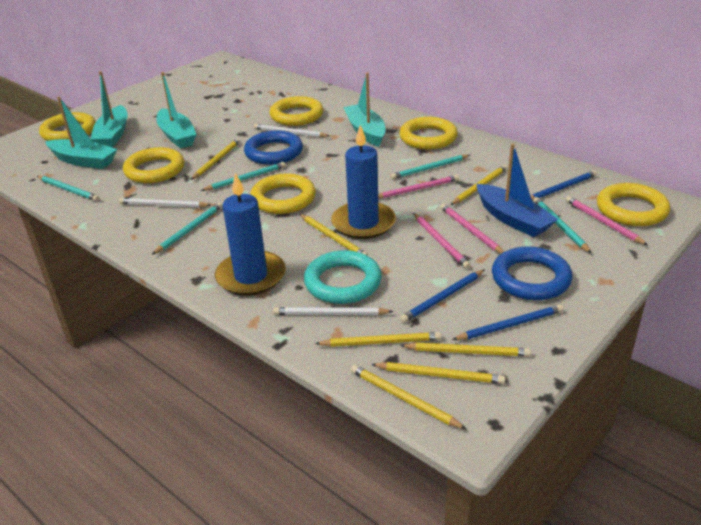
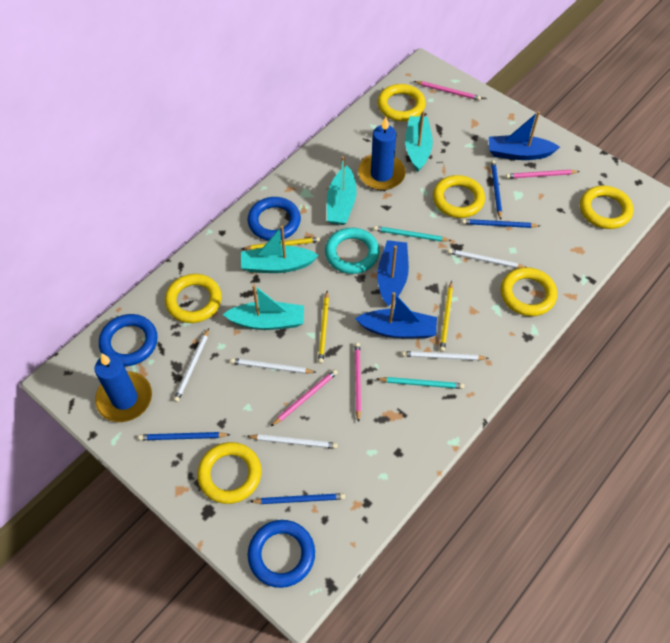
blue boat: [477,143,558,237] = 1 -> [355,292,437,338] [377,240,409,307] [489,111,560,160] = 3
blue pencil: [400,269,485,323] [452,305,563,340] [530,170,597,201] = 3 -> [138,432,230,440] [250,493,345,504] [462,219,540,228] [491,160,502,220] = 4
blue ring: [244,131,303,165] [492,247,572,300] = 2 -> [99,314,158,366] [248,197,301,241] [248,520,315,588] = 3
turquoise pencil: [37,176,99,201] [152,203,222,255] [201,162,286,191] [391,155,470,179] [533,197,591,253] = 5 -> [374,226,452,242] [377,377,464,389] = 2
white pencil: [119,198,211,208] [254,124,330,137] [273,307,394,315] = 3 -> [173,328,209,402] [230,358,316,374] [247,434,338,449] [402,351,489,361] [448,249,525,268] = 5
yellow pencil: [191,138,240,180] [300,214,368,256] [315,332,442,347] [351,365,467,430] [371,362,505,384] [400,342,531,357] [451,165,507,205] = 7 -> [242,237,320,250] [318,291,329,364] [439,281,453,352] = 3

